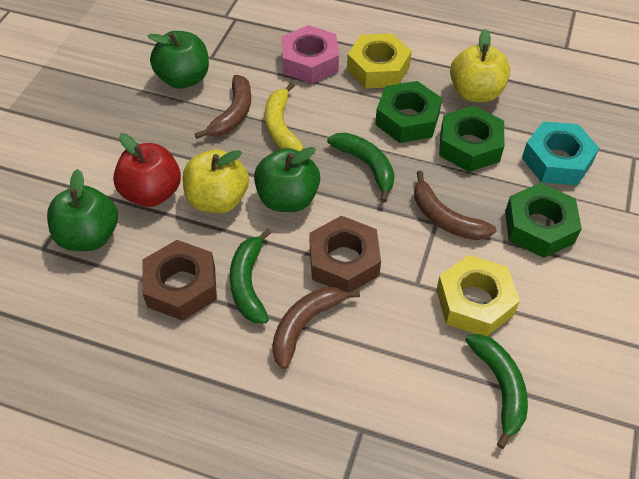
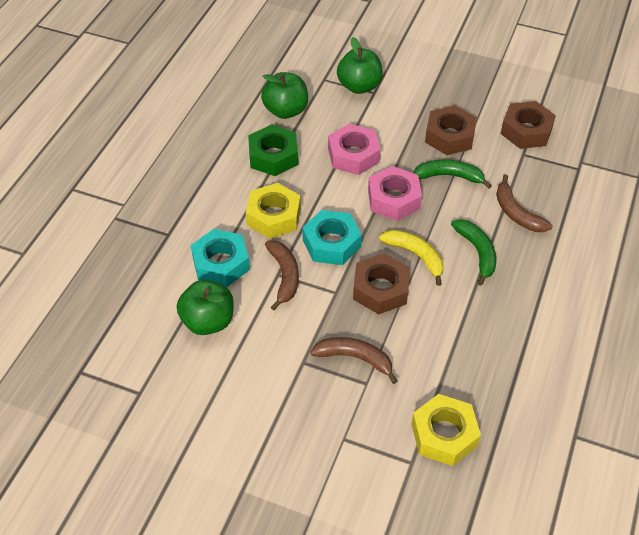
brown nut: [142,240,217,321] [309,216,381,292] = 2 -> [353,253,410,314] [425,106,477,155] [501,101,556,149] = 3
green banana: [230,229,271,323] [327,133,395,203] [465,334,528,449] = 3 -> [414,160,492,189] [451,219,497,286] = 2
green nut: [375,81,442,143] [439,106,504,172] [505,183,582,258] = 3 -> [248,124,298,176] = 1
pink nut: [282,25,339,84] = 1 -> [328,124,381,175] [368,166,422,221] = 2
red apple: [113,133,181,207] = 1 -> none = 0
turquoise nut: [522,121,599,185] = 1 -> [191,229,250,287] [302,210,362,265] = 2
yellow apple: [183,149,249,213] [450,29,510,102] = 2 -> none = 0

